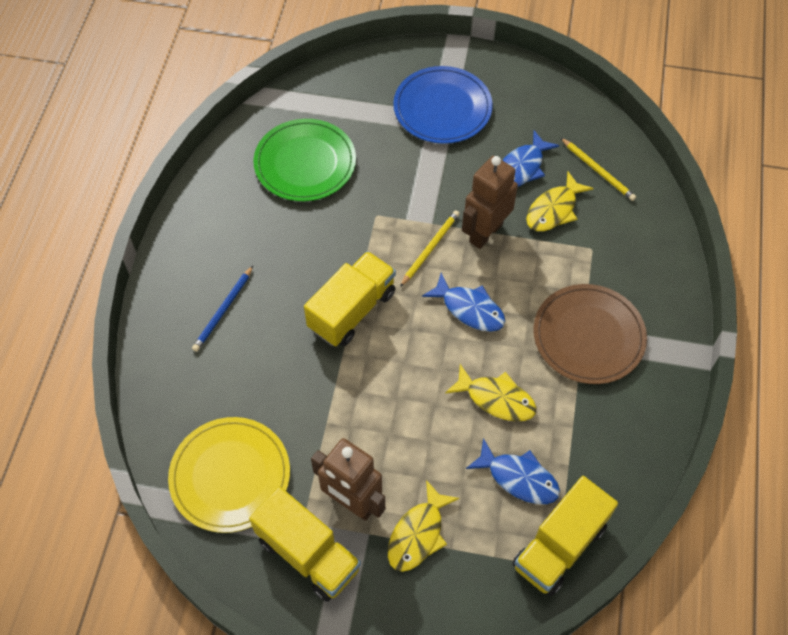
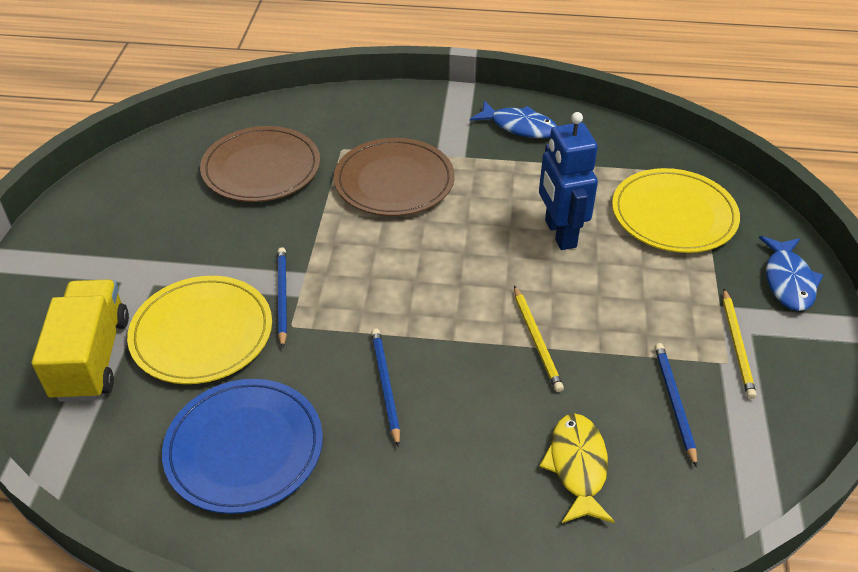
blue fish: [422,273,505,332] [466,438,560,504] [502,130,559,187] = 3 -> [470,101,557,138] [759,236,824,311] = 2
blue pencil: [192,266,253,352] = 1 -> [278,247,287,348] [371,329,400,447] [655,343,697,468] = 3
blue robot: none = 0 -> [539,112,598,250] = 1
brown plate: [533,284,647,384] = 1 -> [200,126,320,202] [334,138,455,216] = 2
brown robot: [311,438,385,521] [462,156,518,249] = 2 -> none = 0
green plate: [253,119,356,201] = 1 -> none = 0
yellow fish: [388,480,459,572] [445,364,537,421] [526,172,594,231] = 3 -> [539,413,615,523] = 1
yellow plate: [168,417,290,533] = 1 -> [127,276,272,384] [612,168,740,253] = 2
yellow truck: [249,487,361,602] [304,251,396,346] [512,476,618,596] = 3 -> [32,279,129,402] = 1

